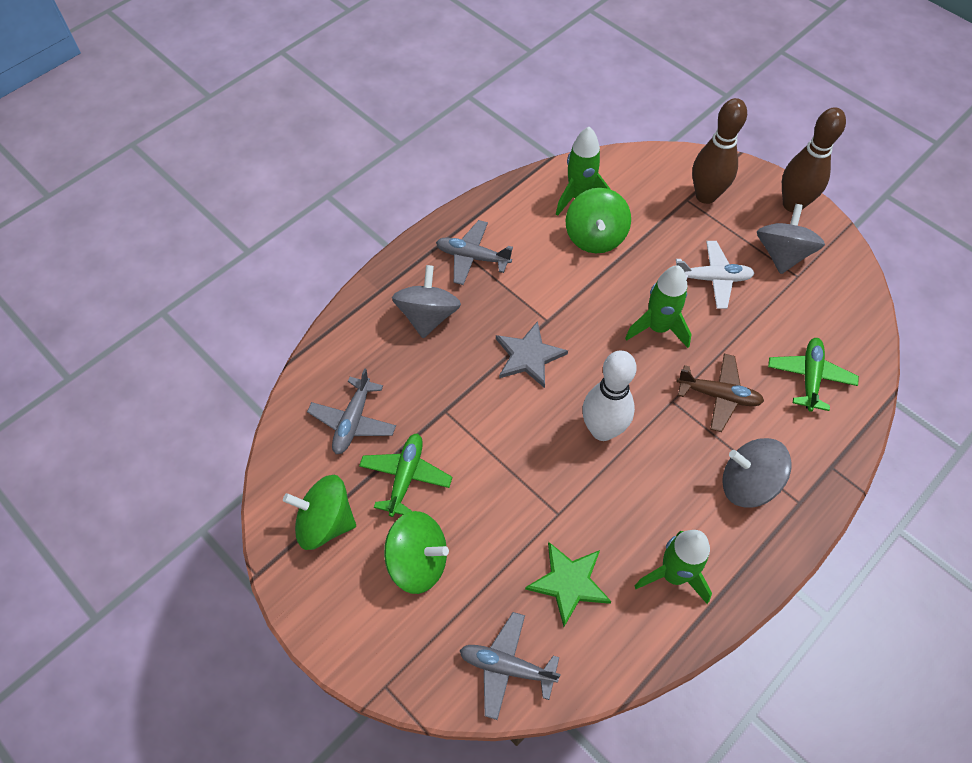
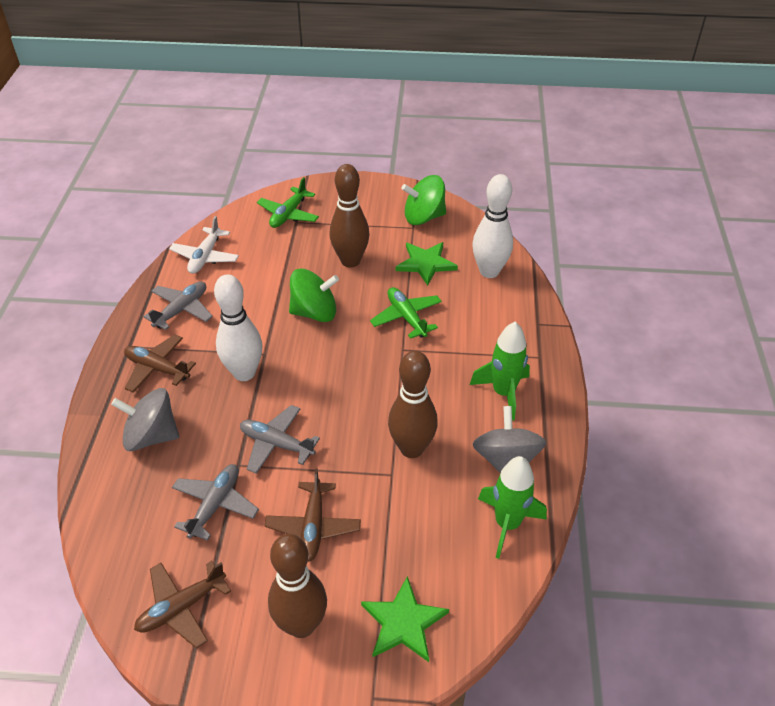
brown bowling pin: [692,98,747,204] [782,108,846,212] = 2 -> [268,534,327,638] [329,164,369,267] [388,351,438,458] = 3
brown plane: [677,354,764,432] = 1 -> [124,334,196,393] [134,561,231,648] [264,468,361,562] = 3
green rocket: [556,127,611,216] [625,265,692,348] [635,530,712,604] = 3 -> [470,322,530,421] [478,456,547,559] = 2
green spinning top: [283,475,356,550] [384,511,449,594] [566,188,631,253] = 3 -> [289,269,339,322] [402,175,446,225] = 2
green star: [525,542,612,627] = 1 -> [361,576,449,662] [396,242,458,286] = 2
grey spinning top: [392,265,461,338] [722,438,792,508] [757,204,825,274] = 3 -> [111,388,179,451] [473,406,546,473] = 2
grey star: [496,321,568,388] = 1 -> none = 0
white bowling pin: [582,350,637,441] = 1 -> [214,274,262,381] [472,174,513,278] = 2

